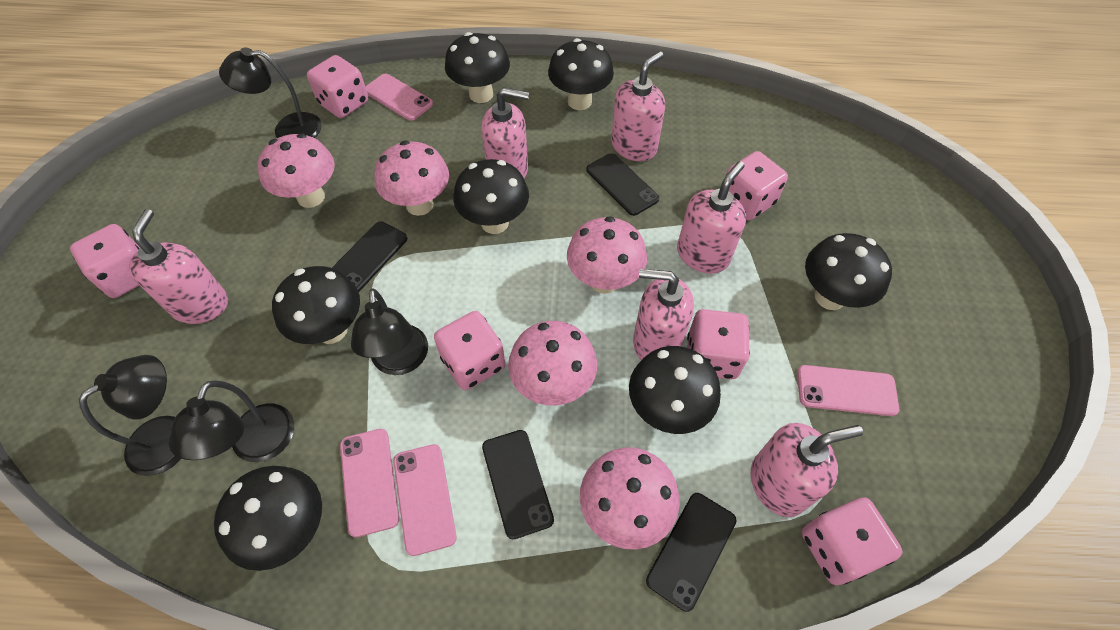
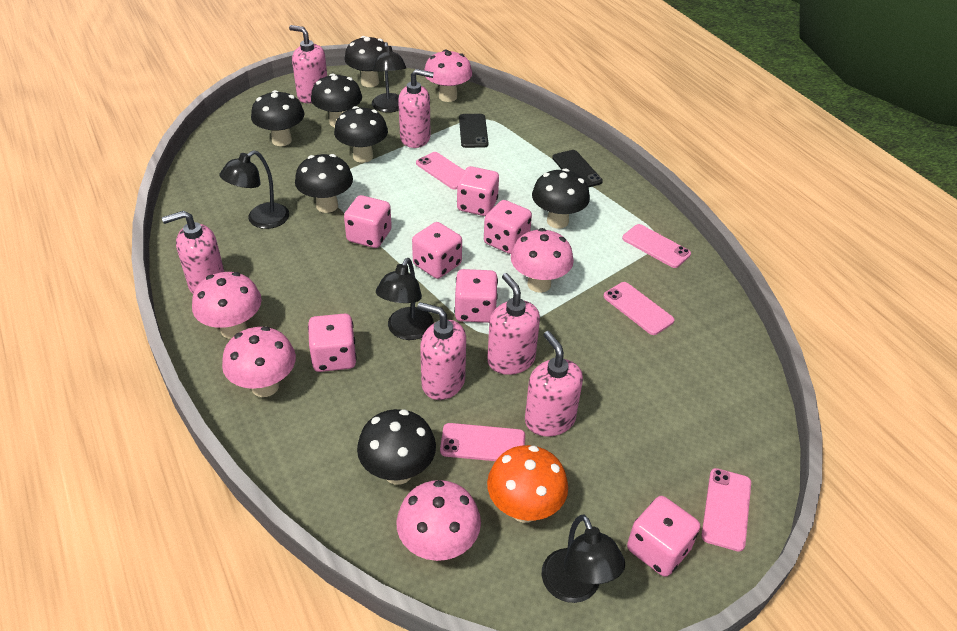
black phone: [332,221,407,292] [482,430,554,539] [586,153,659,216] [646,493,737,612] = 4 -> [459,114,488,148] [552,150,603,188] = 2
orange mushroom: none = 0 -> [487,445,568,523] = 1
pink dice: [70,224,140,298] [307,55,368,118] [434,311,506,390] [687,309,750,380] [726,151,788,220] [802,498,902,585] = 6 -> [308,314,357,372] [344,195,392,248] [412,222,462,279] [454,269,498,323] [457,166,499,216] [484,200,532,254] [627,496,700,577] = 7
pink phone: [340,429,399,537] [365,74,433,121] [393,444,456,556] [797,365,899,416] = 4 -> [416,152,465,189] [440,423,525,461] [603,282,675,335] [622,224,691,268] [702,468,751,552] = 5

